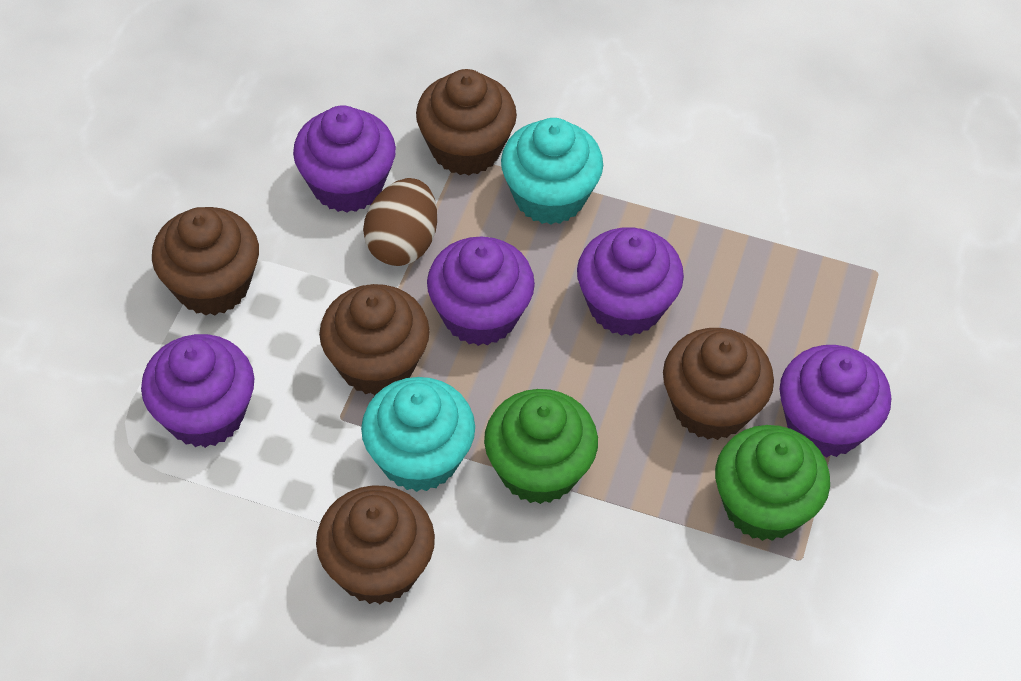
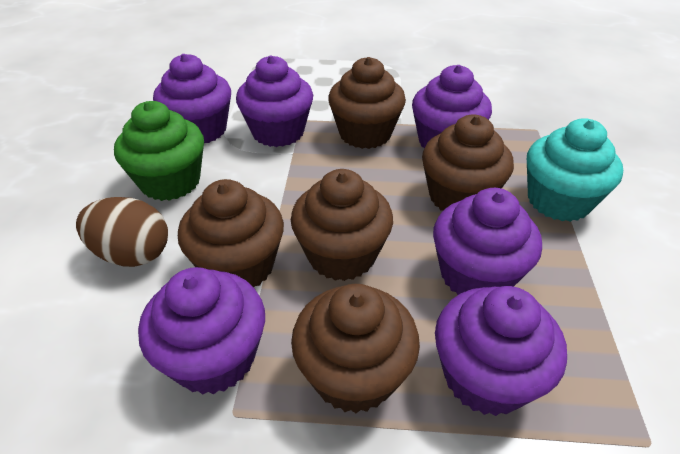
green cupcake: [484,389,598,504] [715,425,830,541] = 2 -> [114,101,204,201] = 1
purple cupcake: [141,334,254,448] [293,105,396,213] [427,236,535,346] [577,227,684,336] [780,345,891,457] = 5 -> [138,267,265,395] [153,54,231,143] [236,55,313,147] [412,65,492,148] [433,188,542,295] [435,286,567,416] = 6
turquoise cupcake: [361,377,475,492] [501,118,603,224] = 2 -> [527,118,623,222] = 1

